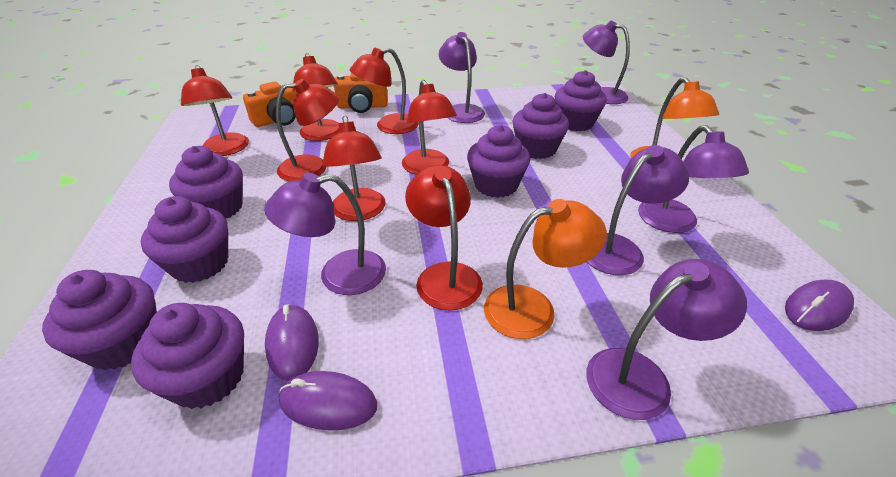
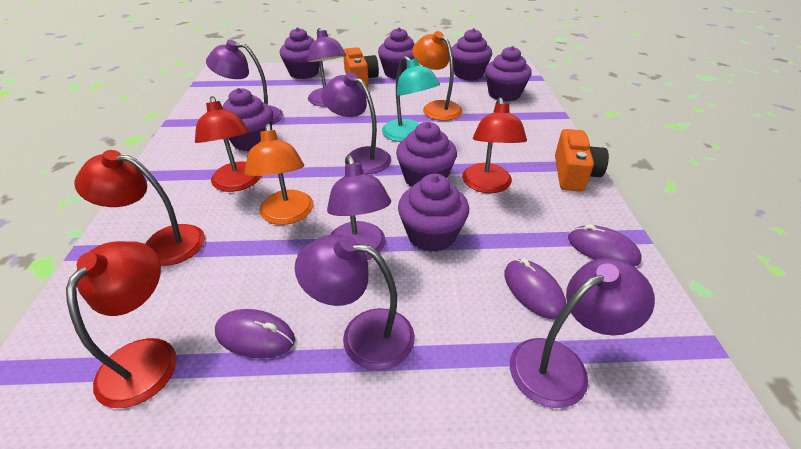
red lamp: [181,65,249,156] [276,79,339,182] [292,53,339,141] [322,116,385,221] [350,47,419,134] [402,80,457,175] [405,165,483,311] = 7 -> [66,241,177,408] [75,150,205,266] [195,96,261,192] [462,97,527,193] = 4
turquoise lamp: none = 0 -> [382,56,440,142] = 1

